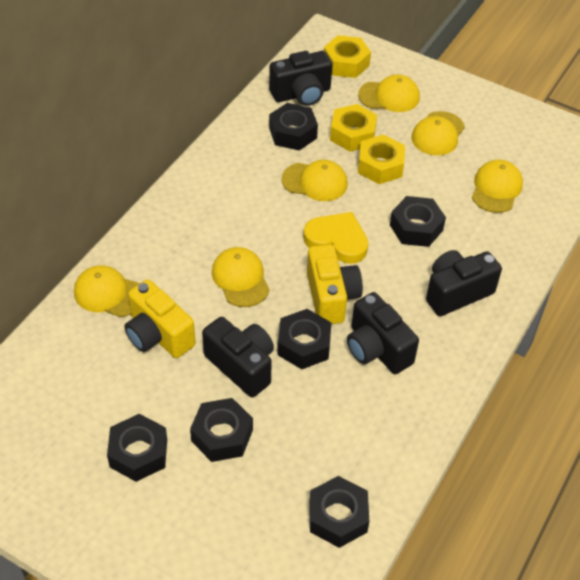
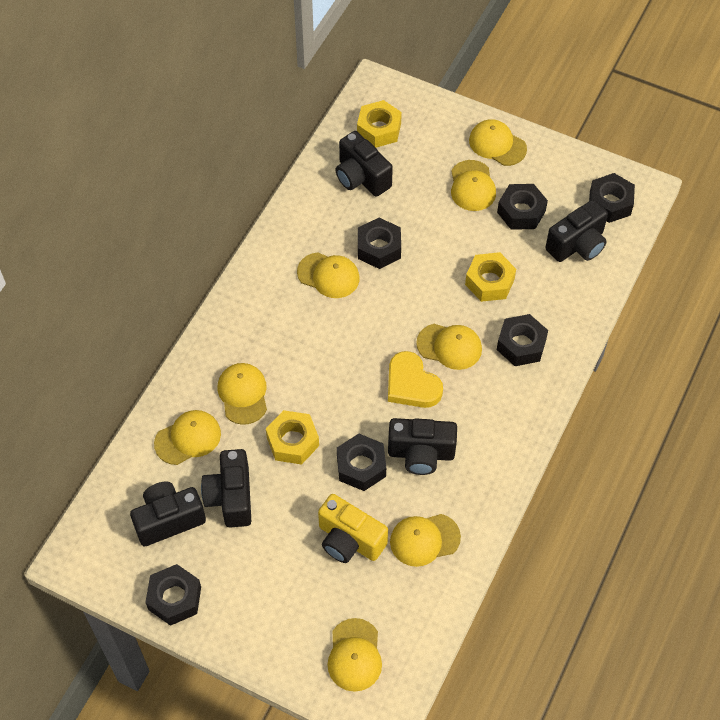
black camera: [202,317,274,397] [269,51,332,106] [347,292,419,374] [426,250,502,316] = 4 -> [130,482,206,547] [201,449,251,527] [336,131,393,197] [388,418,457,475] [545,199,608,262] = 5
yellow camera: [124,279,195,358] [307,244,363,324] = 2 -> [318,494,388,563] = 1
yellow cap: [74,265,140,317] [212,247,270,307] [282,160,348,201] [358,75,420,112] [411,111,465,155] [472,160,523,213] = 6 -> [154,410,221,465] [218,363,267,425] [297,252,360,298] [327,618,382,692] [390,514,461,567] [416,324,482,370] [451,160,496,211] [469,119,527,166] = 8

